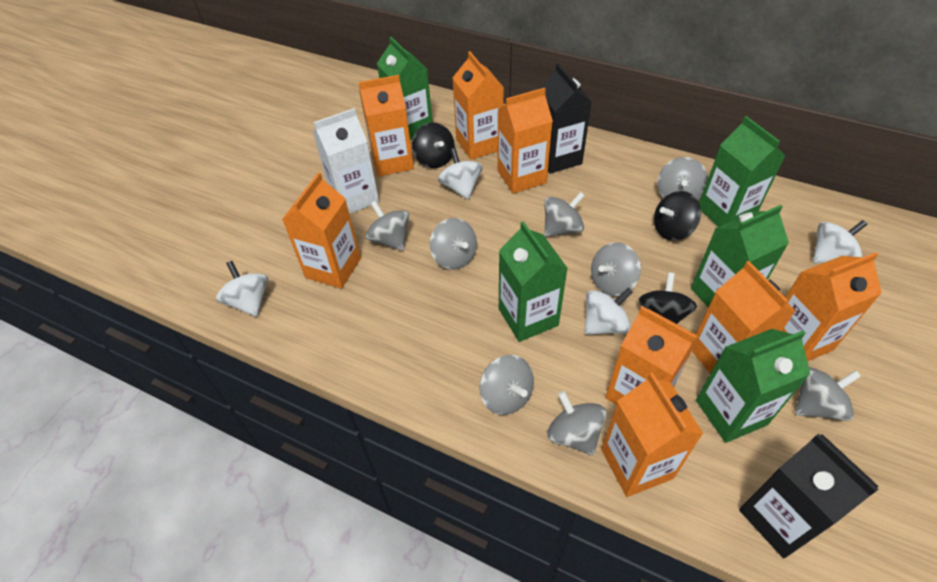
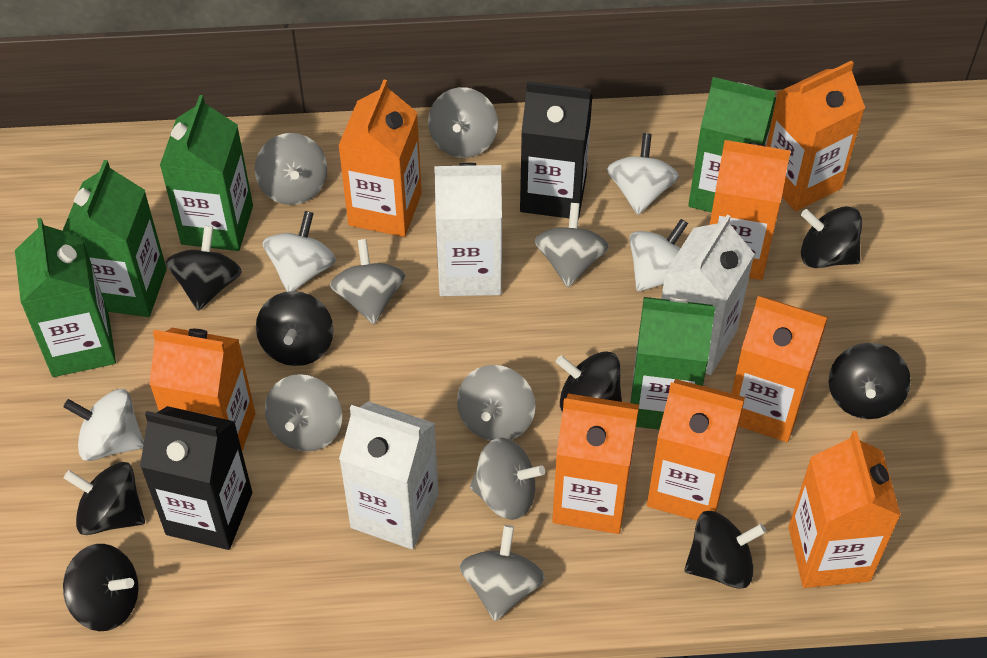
black spinning top: [412,122,455,168] [638,272,697,324] [654,191,701,241] = 3 -> [63,544,139,631] [64,462,145,535] [166,226,242,311] [256,291,334,366] [556,351,622,413] [684,511,766,589] [801,206,862,268] [829,343,911,419] = 8
white carton: [313,108,379,214] = 1 -> [339,401,439,549] [434,163,502,296] [661,215,754,375] = 3

